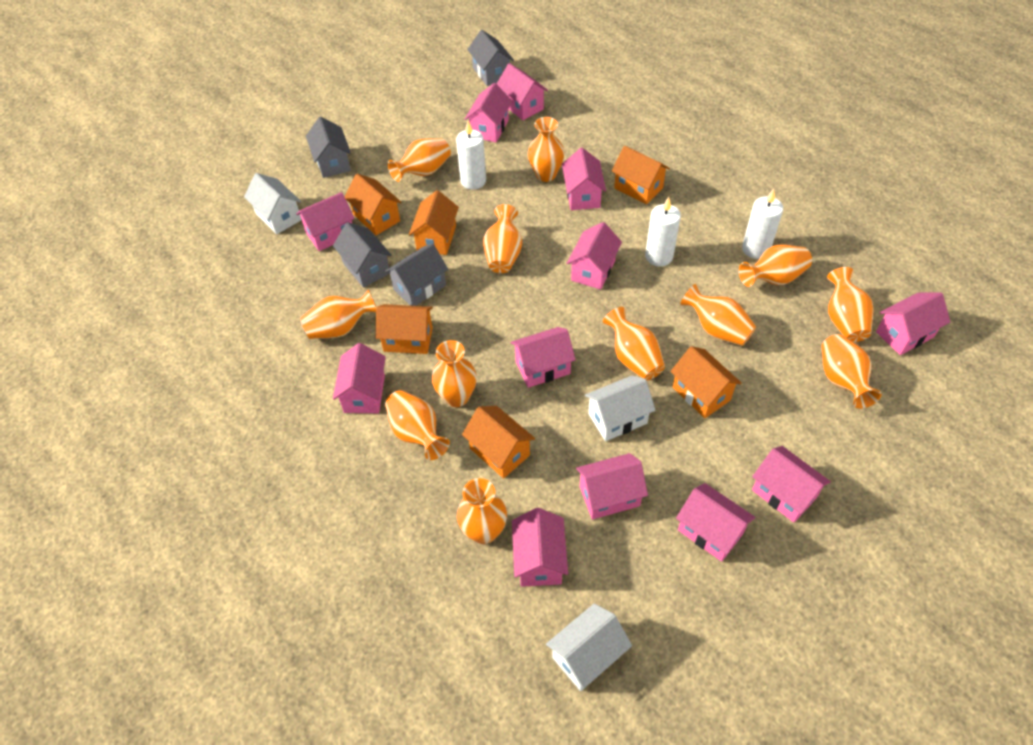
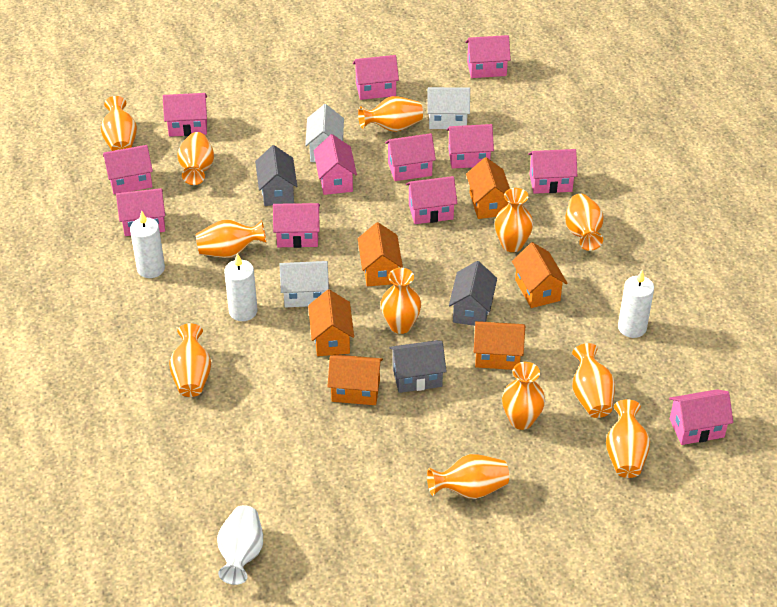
grey house: [306,117,351,178] [333,222,392,288] [385,243,448,306] [467,30,514,86] = 4 -> [255,145,297,206] [389,340,447,393] [449,261,497,326] = 3
white vase: none = 0 -> [217,505,263,585] = 1

